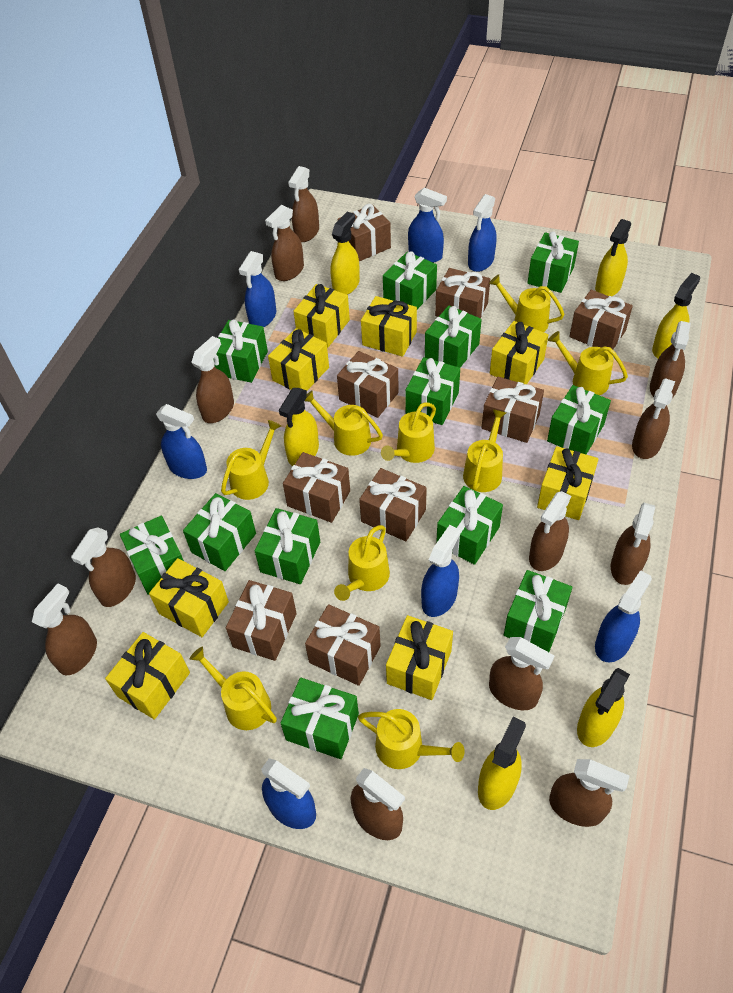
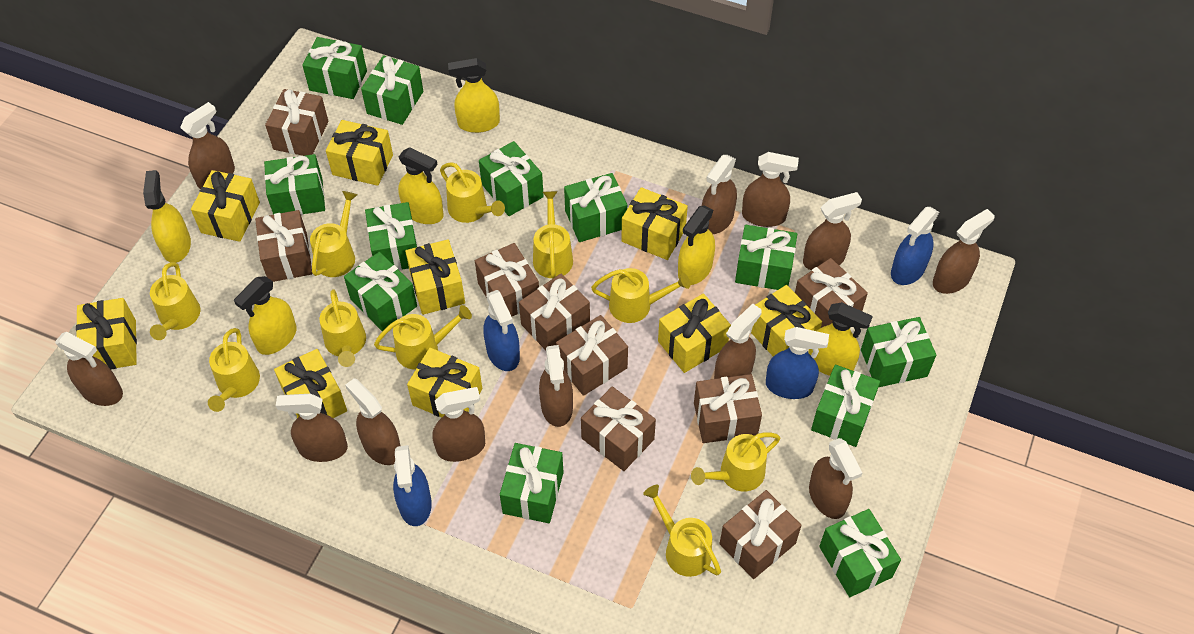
blue spray bottle: [156,404,207,479] [239,251,276,327] [261,758,316,829] [408,188,447,263] [421,525,460,617] [468,194,497,272] [595,570,652,663] = 7 -> [393,445,432,526] [484,290,520,371] [766,327,829,399] [891,207,939,285] = 4
yellow gift: [105,632,190,720] [149,558,229,637] [268,328,329,390] [293,284,350,347] [361,296,417,357] [386,615,453,700] [490,321,548,384] [537,446,599,520] = 8 -> [76,298,137,369] [191,170,260,242] [274,349,347,418] [326,120,393,186] [405,239,465,315] [407,348,482,418] [621,187,688,260] [658,294,731,373] [751,285,822,357] = 9
yellow watering can: [189,646,277,730] [221,420,281,500] [305,390,383,456] [334,525,390,601] [358,709,465,769] [381,402,436,463] [463,409,506,492] [489,274,565,332] [548,331,628,395] = 9 -> [150,262,200,340] [208,328,260,412] [310,191,357,277] [320,289,366,367] [374,305,472,370] [440,162,505,223] [533,191,573,279] [591,268,690,323] [643,485,721,577] [691,432,781,491] = 10

